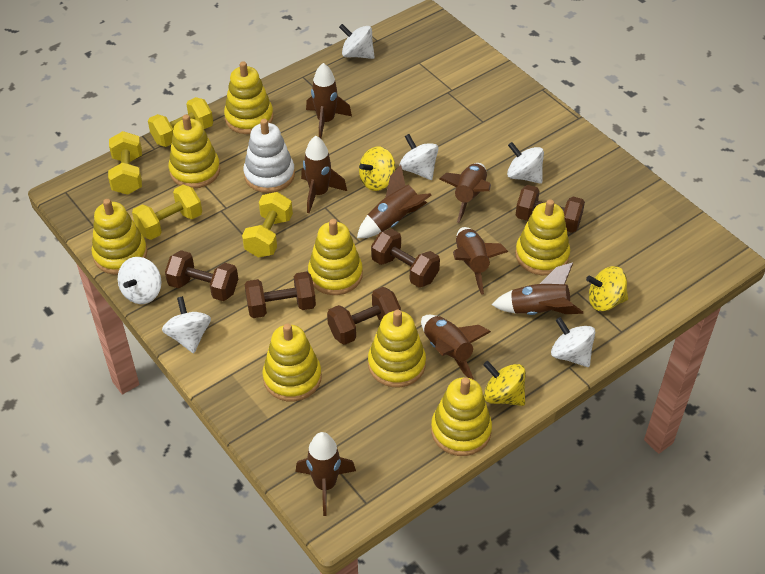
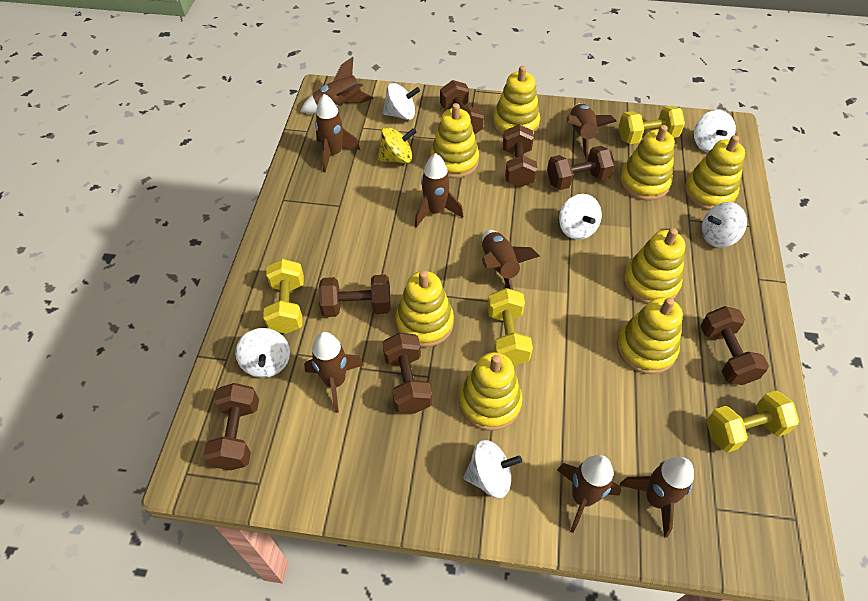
brown dumbbell: [165,250,238,301] [244,272,316,318] [327,287,401,345] [371,229,440,288] [516,185,585,233] = 5 -> [203,383,259,470] [318,275,391,317] [383,333,432,414] [440,80,484,134] [503,124,538,187] [547,146,615,190] [700,306,769,385] = 7
white stacking toy: [243,119,295,193] = 1 -> none = 0
yellow spinning top: [359,146,395,191] [483,361,526,406] [586,266,628,311] = 3 -> [378,127,416,163] = 1

